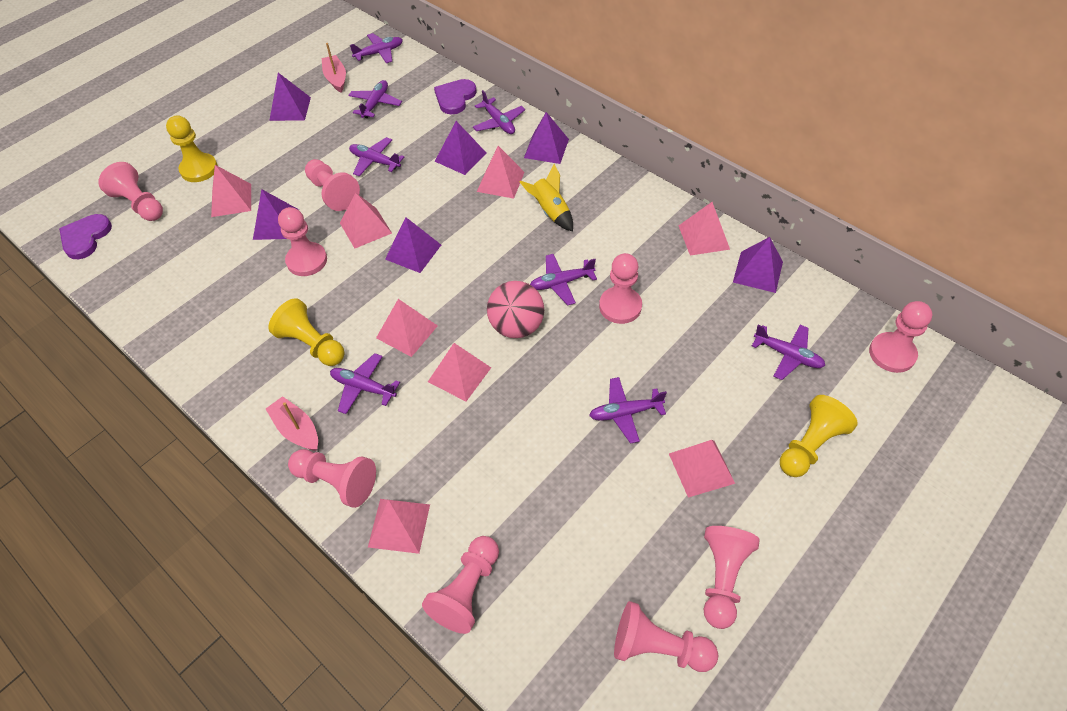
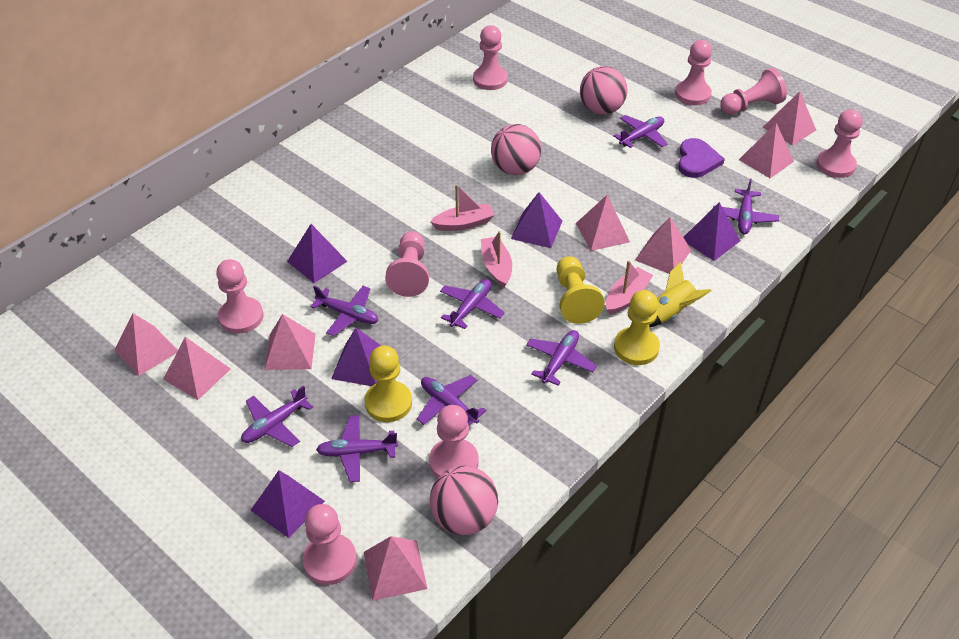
pink ball: [487,281,544,338] = 1 -> [430,465,498,535] [491,124,541,175] [580,66,628,115] = 3
pink boat: [266,396,318,451] [322,43,346,93] = 2 -> [430,184,494,231] [481,231,512,288] [606,260,653,315] = 3
pink pawn: [99,162,163,221] [278,207,327,276] [288,449,376,508] [305,159,360,211] [422,536,499,634] [599,253,642,324] [614,601,718,672] [704,526,760,629] [869,301,932,373] = 9 -> [216,259,263,334] [303,504,357,585] [385,231,429,297] [429,405,479,478] [473,25,508,90] [675,40,712,105] [720,68,787,115] [816,109,863,178] = 8
purple heart: [59,214,112,259] [434,79,477,115] = 2 -> [678,138,725,178] = 1
purple pyramid: [253,189,299,240] [269,73,311,121] [385,217,441,273] [435,121,486,175] [524,112,569,164] [733,237,783,293] = 6 -> [250,471,325,538] [287,224,348,283] [331,328,381,386] [511,192,562,248] [683,202,740,261] = 5

